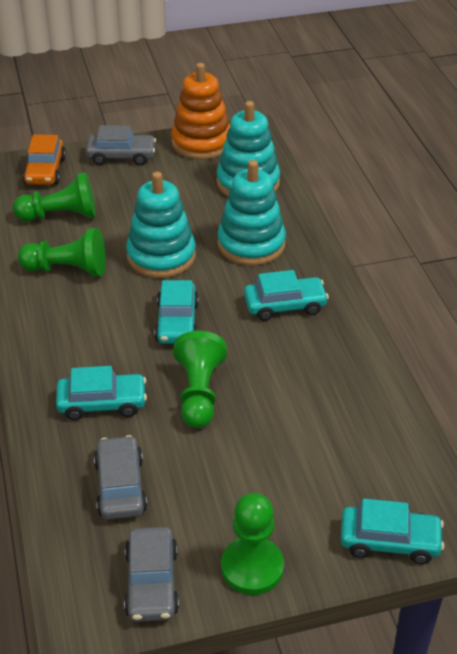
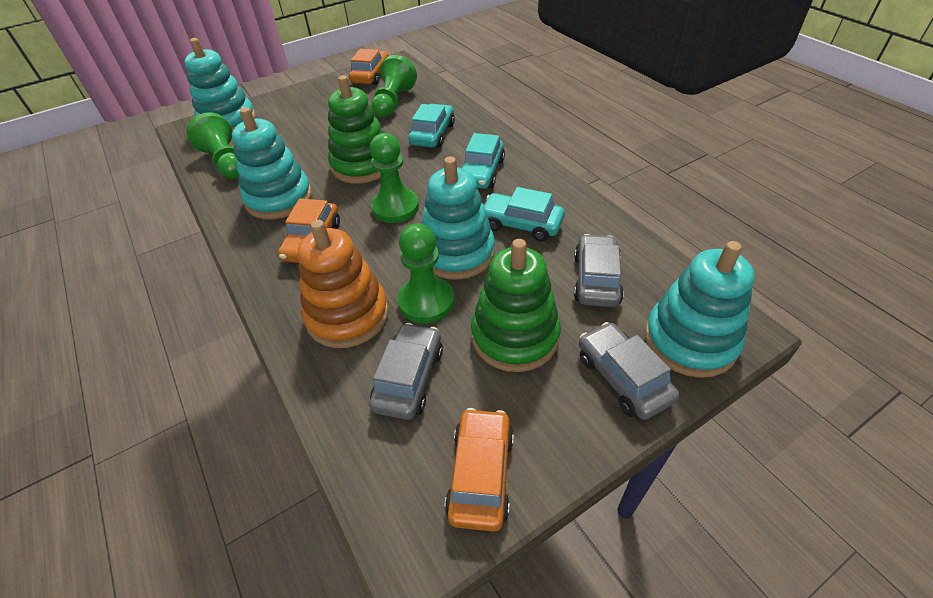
green stacking toy: none = 0 -> [328,75,384,184] [471,239,561,372] = 2
orange car: [23,135,66,185] = 1 -> [278,199,340,263] [349,49,389,85] [445,408,514,532] = 3
turquoise car: [56,366,147,420] [154,280,199,344] [244,270,329,321] [340,498,444,564] = 4 -> [409,104,455,148] [462,133,505,189] [484,187,565,241] = 3
turquoise stacking toy: [126,171,196,278] [217,101,280,196] [217,160,286,266] = 3 -> [184,38,256,132] [232,107,312,219] [422,157,495,280] [645,241,755,378] = 4

